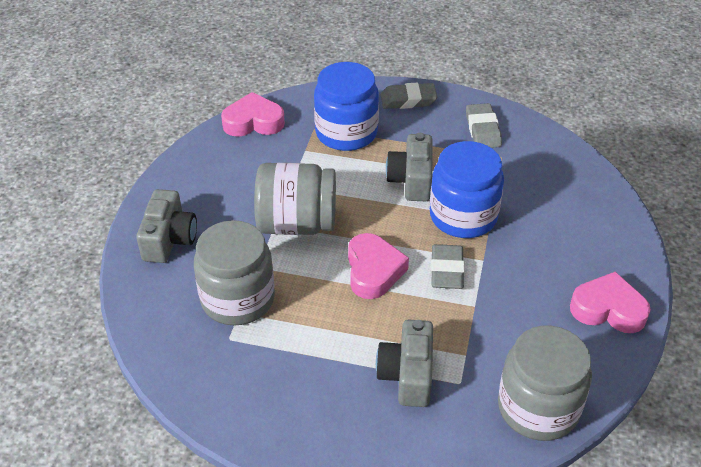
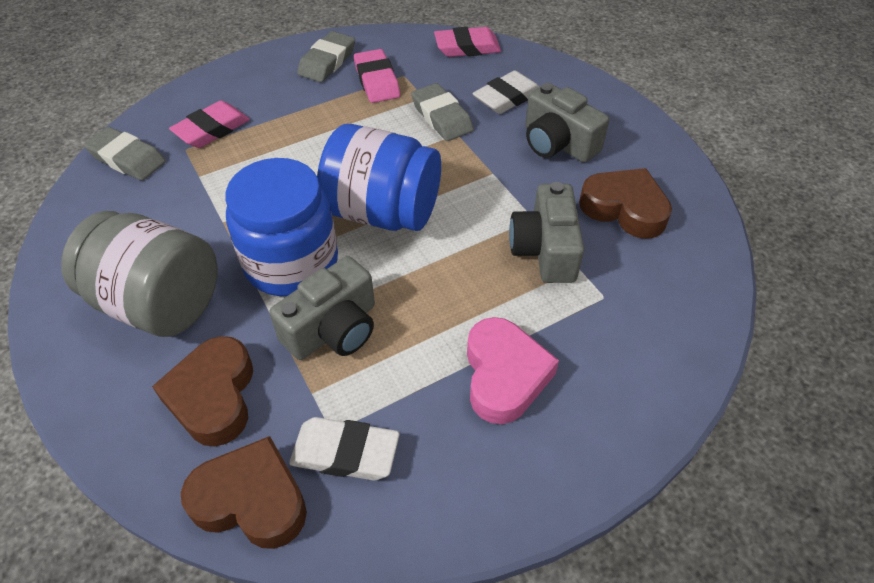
brown heart: none = 0 -> [152,336,253,447] [181,436,307,549] [579,168,672,239] = 3
grey jar: [194,220,275,326] [254,163,336,235] [498,325,592,441] = 3 -> [61,211,218,337] = 1
pink eraser: none = 0 -> [169,101,250,148] [354,49,400,103] [434,27,501,57] = 3
pink heart: [221,92,285,137] [348,233,409,299] [570,272,651,333] = 3 -> [467,317,559,424] = 1
white eraser: none = 0 -> [289,417,400,481] [473,71,539,114] = 2

